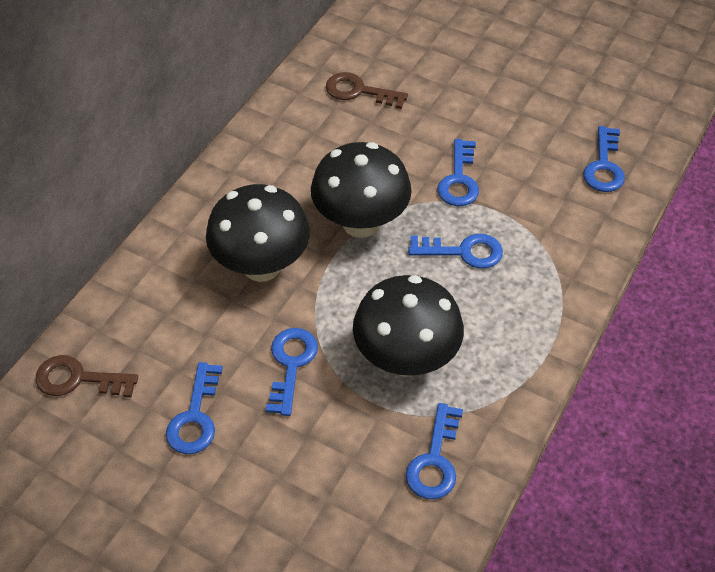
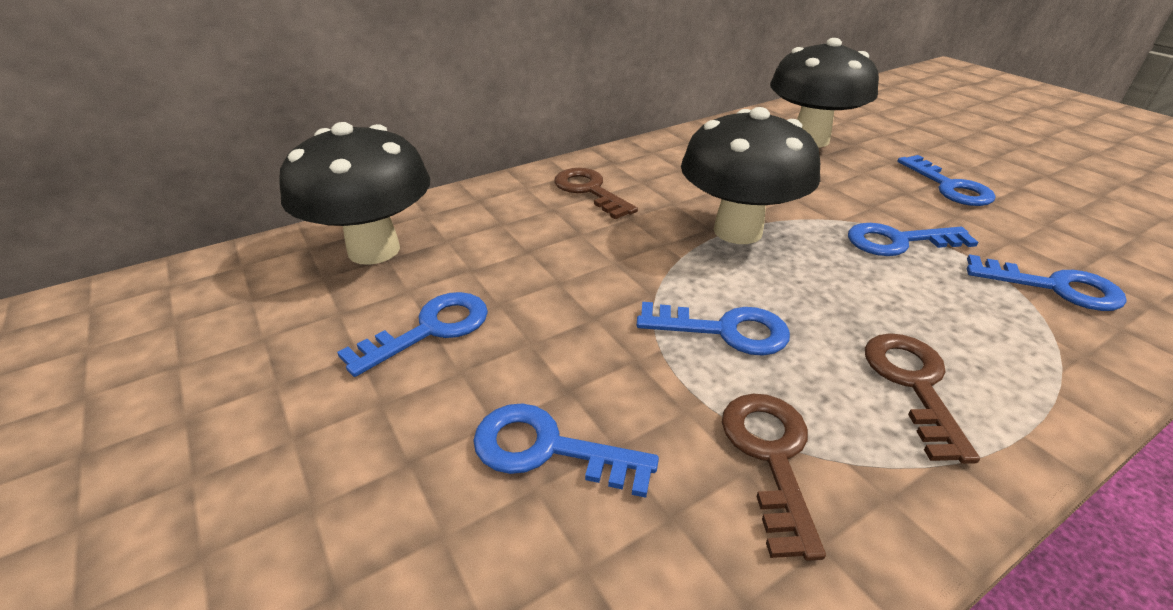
brown key: [35,355,138,398] [326,72,408,109] = 2 -> [554,168,638,219] [722,394,826,561] [865,333,980,464] = 3

